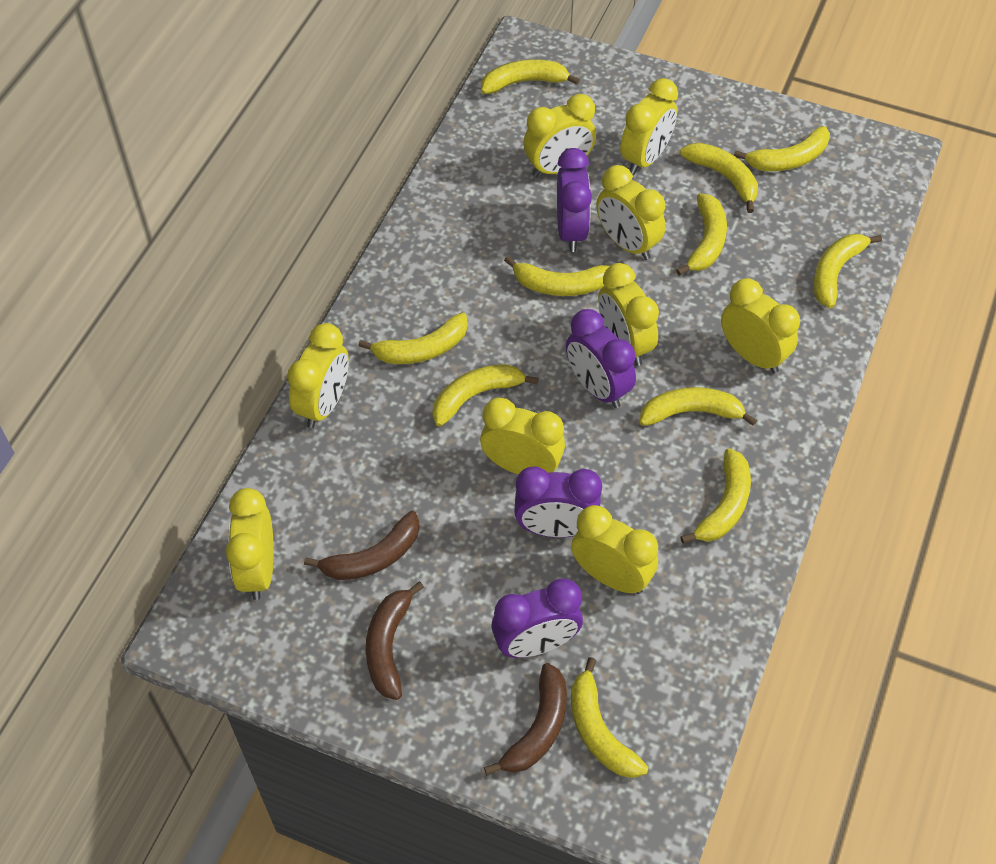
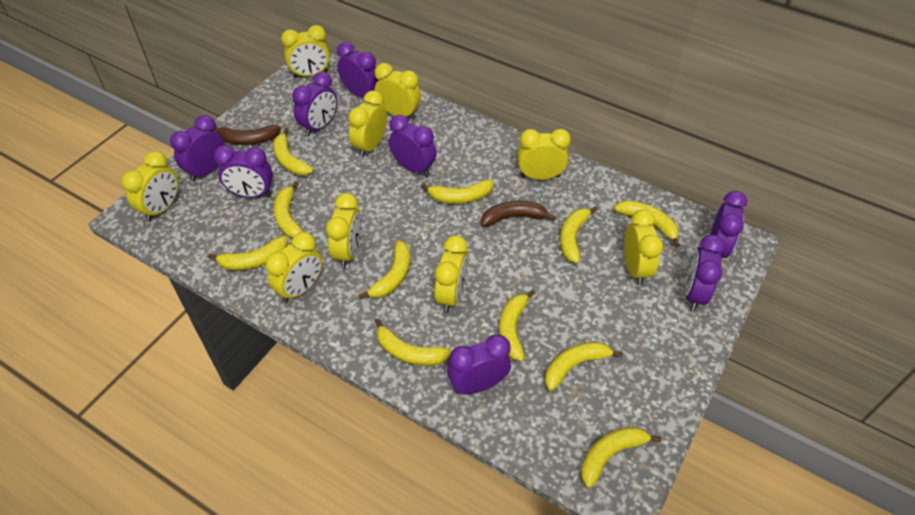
brown banana: [304,511,420,580] [366,582,424,700] [484,663,567,775] = 3 -> [215,125,281,145] [481,201,556,227] = 2
purple clock: [491,579,583,658] [514,466,602,538] [557,148,592,252] [566,309,636,408] = 4 -> [170,115,225,181] [214,145,273,198] [292,72,337,136] [337,42,379,97] [389,115,437,176] [447,334,511,394] [685,235,725,311] [710,191,747,258] = 8

